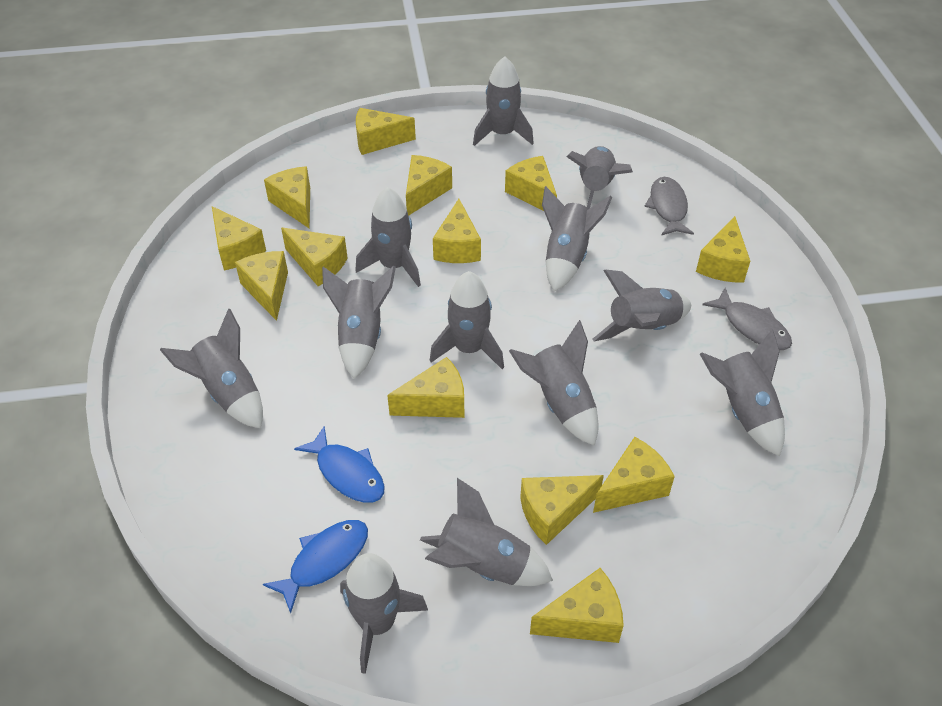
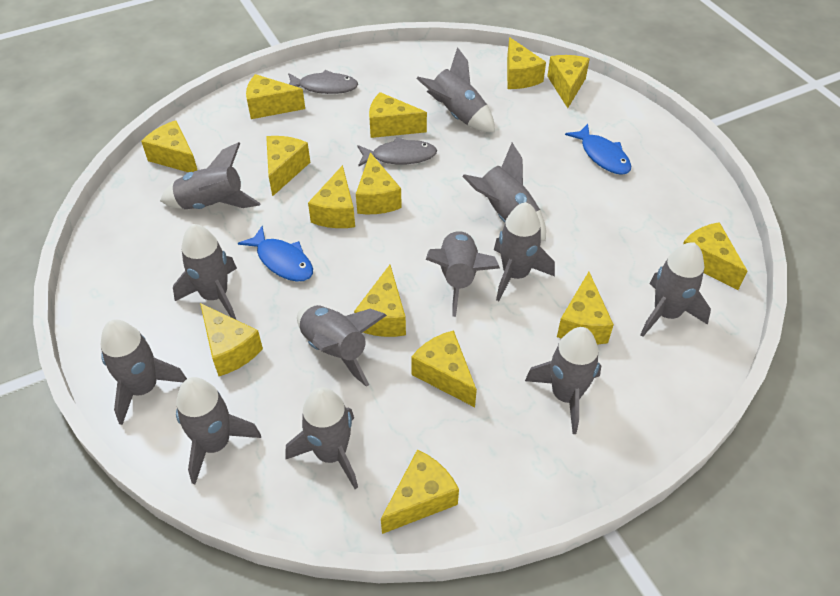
yellow cheese: [212,206,266,270] [235,251,288,321] [264,166,310,229] [281,228,348,286] [356,108,416,155] [387,357,464,418] [406,155,452,216] [433,199,481,263] [505,156,557,211] [520,475,604,545] [530,568,624,643] [593,437,675,513] [696,216,750,283] = 13 -> [141,120,197,172] [200,303,263,376] [246,74,305,119] [266,136,310,197] [308,165,355,228] [354,265,406,337] [356,152,402,214] [369,92,427,138] [381,449,459,534] [411,330,477,407] [507,37,546,89] [547,55,590,108] [557,272,614,345] [683,222,747,290] = 14

